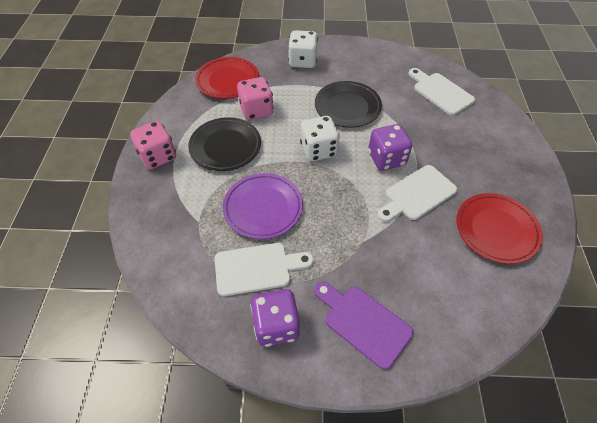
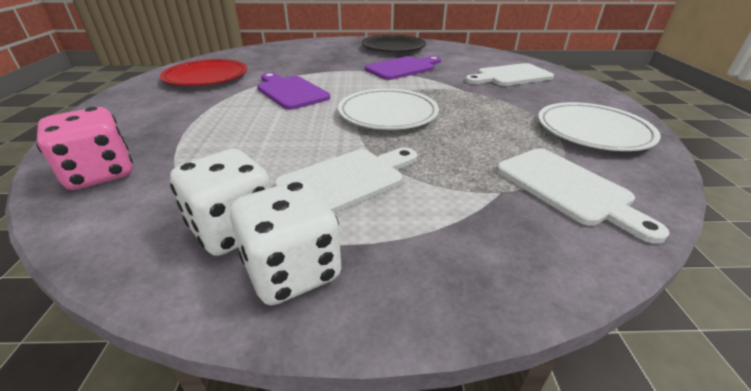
black plate: [188,117,261,171] [315,81,382,128] = 2 -> [362,35,426,53] = 1
pink dice: [130,121,176,169] [237,77,274,120] = 2 -> [37,107,133,190] = 1
purple cutting board: [314,282,414,370] = 1 -> [257,72,330,110] [365,56,441,80] = 2
purple dice: [250,289,300,347] [368,124,412,171] = 2 -> none = 0
purple plate: [223,173,303,239] = 1 -> none = 0
red plate: [195,57,259,99] [456,193,543,264] = 2 -> [160,59,247,86] = 1
white plate: none = 0 -> [338,89,439,130] [538,102,661,151] = 2

